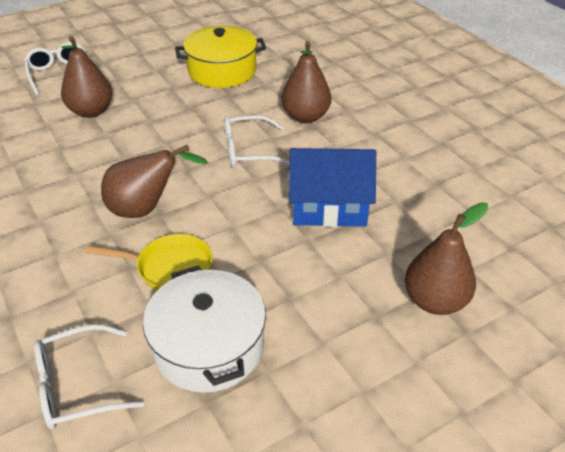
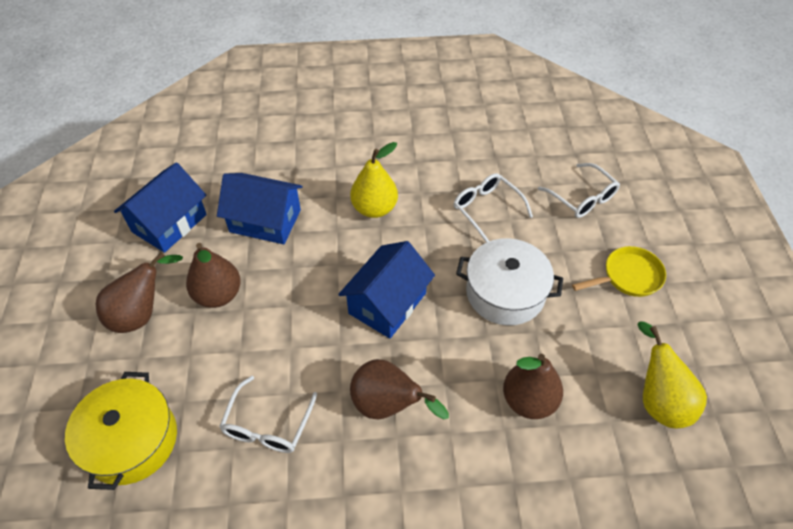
blue house: [289,148,376,227] = 1 -> [114,162,207,253] [217,173,303,244] [338,241,435,338] = 3
yellow pear: none = 0 -> [350,142,398,218] [637,321,707,428] = 2

